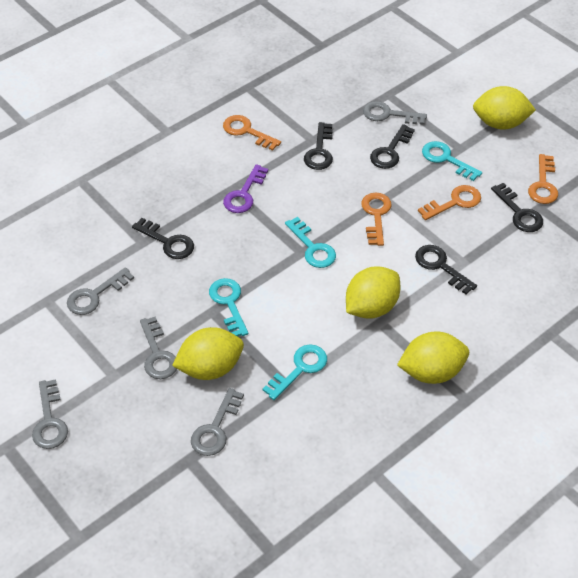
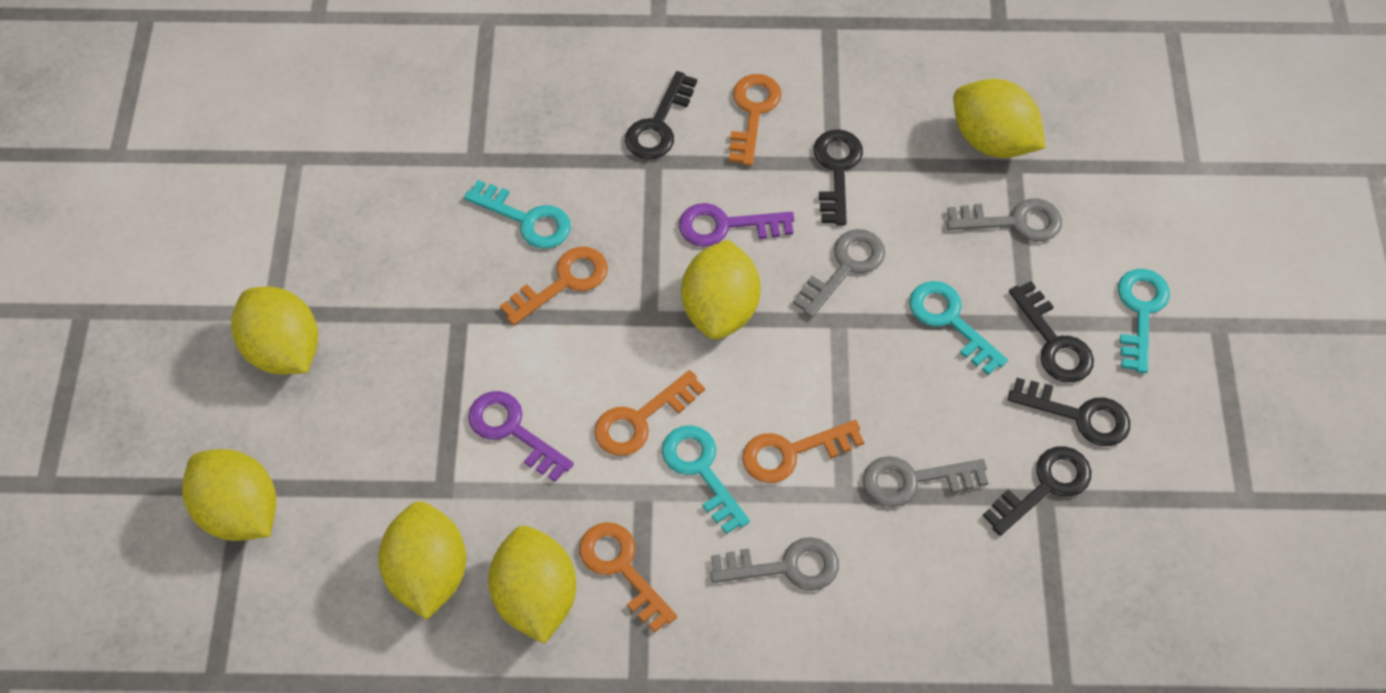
grey key: [32,379,68,449] [67,267,134,315] [140,316,177,379] [191,388,244,456] [363,101,427,125] = 5 -> [710,537,839,591] [793,229,885,318] [863,456,988,507] [946,198,1062,242] = 4
orange key: [223,115,281,151] [361,192,392,246] [418,185,481,220] [528,154,558,204] = 4 -> [500,247,608,325] [579,522,677,633] [594,370,705,456] [729,74,781,166] [742,420,864,483] = 5
purple key: [223,164,268,213] = 1 -> [468,391,574,482] [679,203,794,247] = 2
yellow lemon: [172,327,244,380] [346,266,400,319] [397,331,469,384] [473,86,536,130] = 4 -> [182,449,276,541] [231,287,318,375] [378,501,466,620] [488,526,576,644] [681,240,761,340] [953,79,1046,158] = 6

